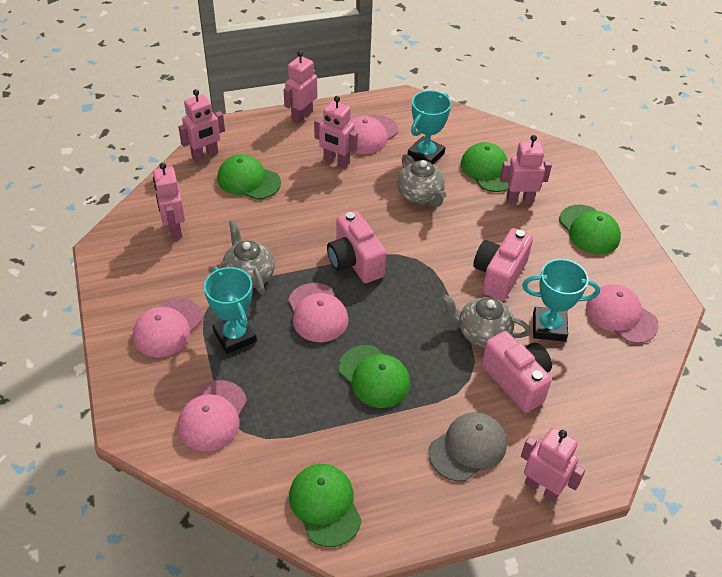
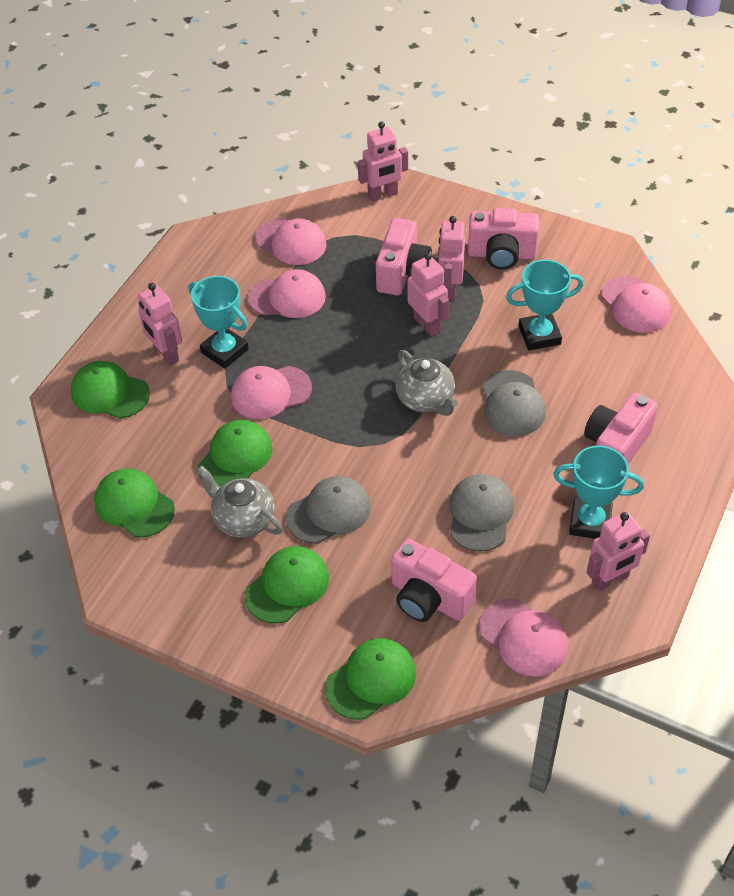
grey cap: [429,412,507,482] = 1 -> [286,476,371,544] [449,474,514,551] [483,370,546,436] = 3
grey teapot: [222,220,275,295] [397,154,446,207] [441,294,531,348] = 3 -> [196,465,283,538] [396,350,458,416] = 2
pink camera: [327,211,386,283] [473,228,533,301] [481,331,552,413] = 3 -> [376,218,432,295] [391,539,477,622] [468,208,539,270] [584,393,658,464] = 4
pink robot: [153,163,185,239] [178,89,225,162] [284,51,317,124] [314,96,358,168] [500,135,552,203] [521,427,585,502] = 6 -> [138,283,182,366] [358,122,408,202] [408,253,449,336] [438,216,465,300] [587,512,650,591] = 5

